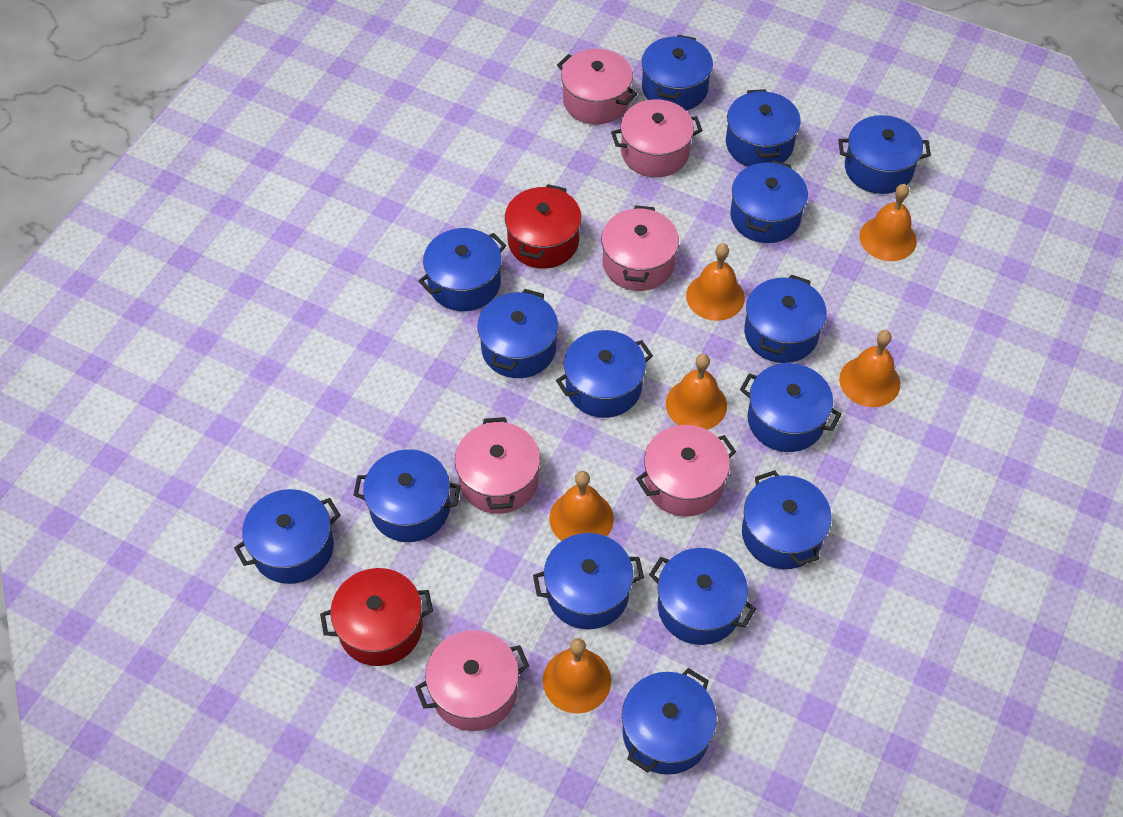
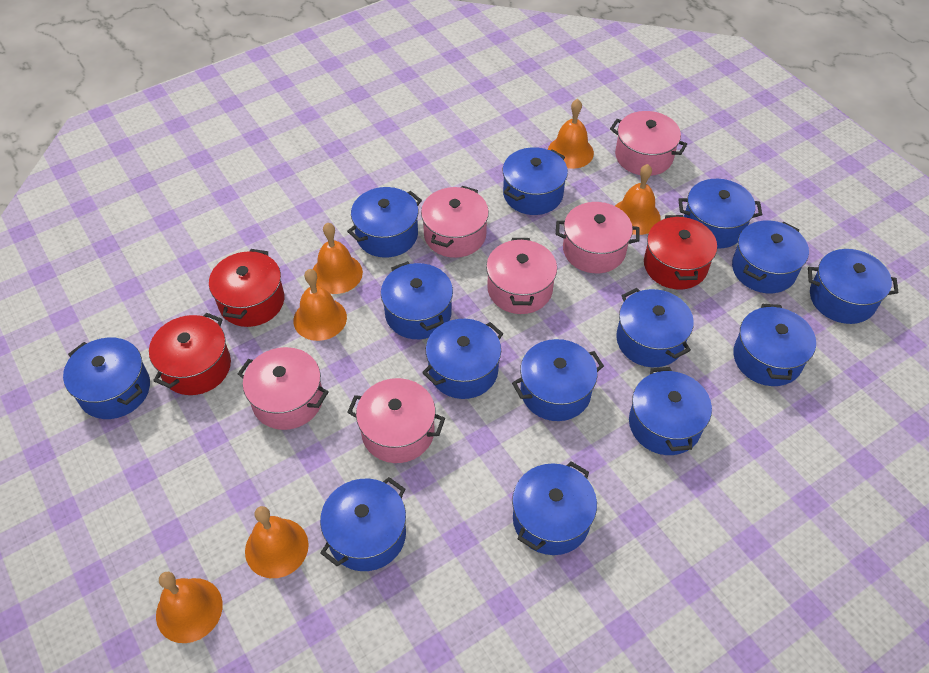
blue pot: [234,489,340,584] [353,449,461,542] [418,228,506,311] [477,289,558,378] [533,533,644,629] [556,330,653,418] [622,668,717,775] [642,35,713,111] [649,548,756,645] [726,89,801,167] [730,160,808,243] [740,363,841,452] [742,470,832,569] [744,275,827,363] [839,115,931,194] = 15 -> [63,338,150,419] [320,477,406,571] [347,187,422,258] [381,261,453,339] [422,319,503,399] [503,147,568,215] [512,339,604,421] [512,461,597,555] [616,288,694,367] [629,367,712,455] [678,179,762,249] [732,221,809,293] [733,304,816,386] [808,249,898,324] = 14
red pot: [320,568,433,666] [505,184,581,269] = 2 -> [149,313,231,395] [209,249,284,327] [644,215,717,290] = 3

